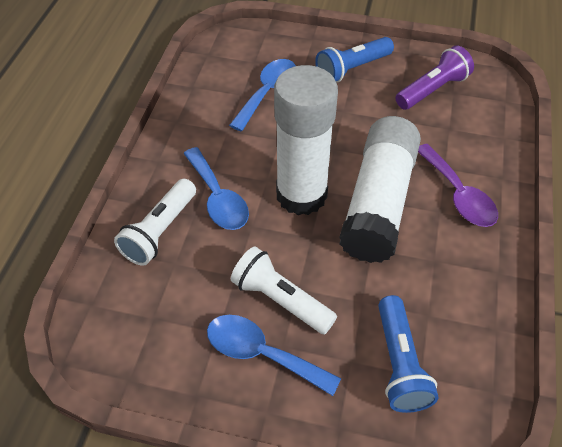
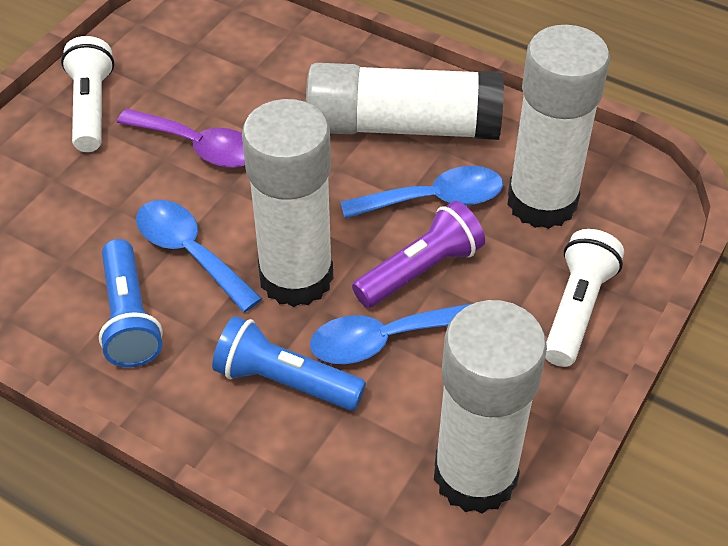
white glue stick: [274,65,338,215] [339,116,421,263] = 2 -> [242,99,333,307] [306,63,504,140] [434,300,547,514] [507,25,610,229] = 4

